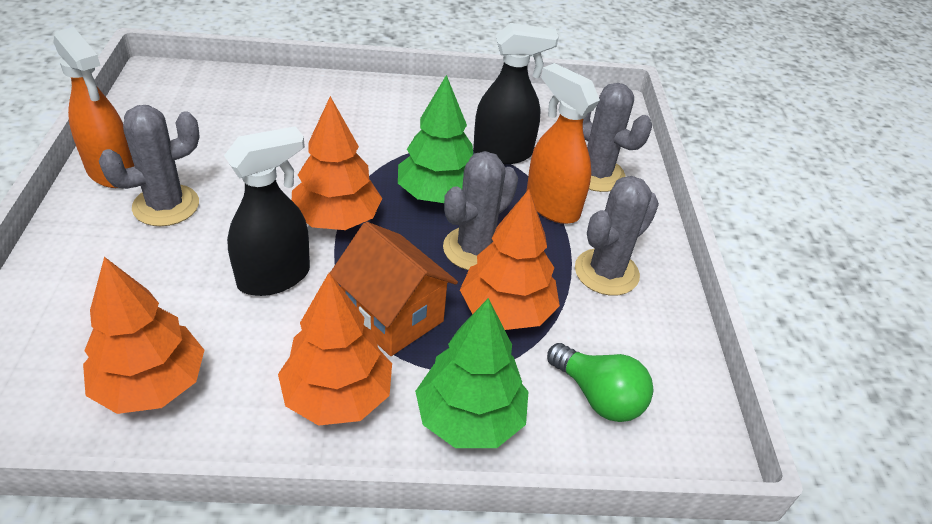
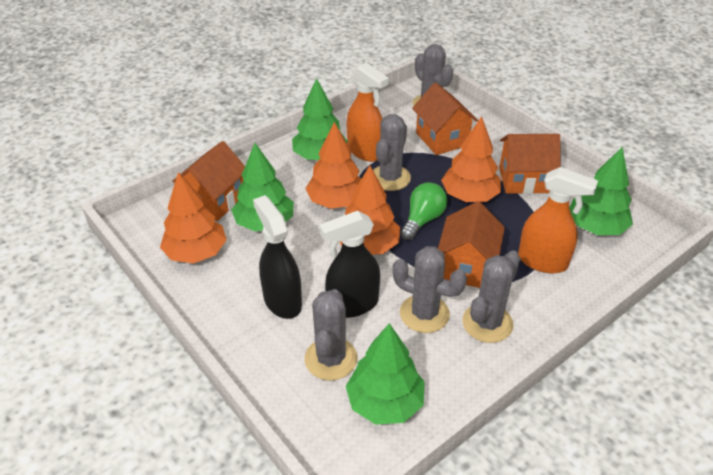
green tree: [398,75,473,203] [415,298,529,448] = 2 -> [231,143,294,231] [292,78,348,160] [346,323,425,425] [569,147,633,235] = 4
grey cactus: [99,105,200,226] [443,151,518,270] [575,176,659,296] [583,83,652,192] = 4 -> [305,289,357,380] [373,114,411,191] [392,246,467,333] [412,44,454,106] [462,250,520,343] = 5
orange house: [330,222,458,356] = 1 -> [172,141,245,221] [412,83,478,155] [438,201,505,288] [499,134,561,194] = 4

